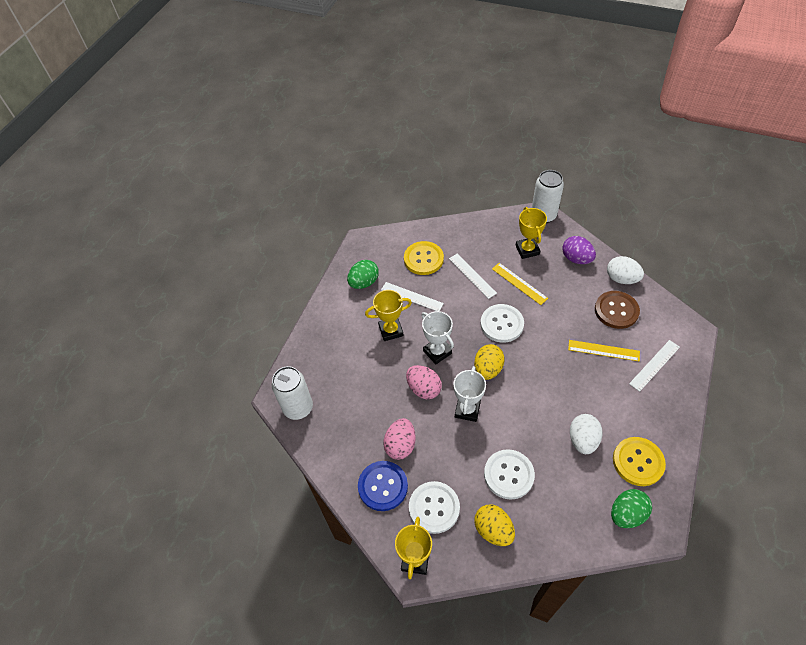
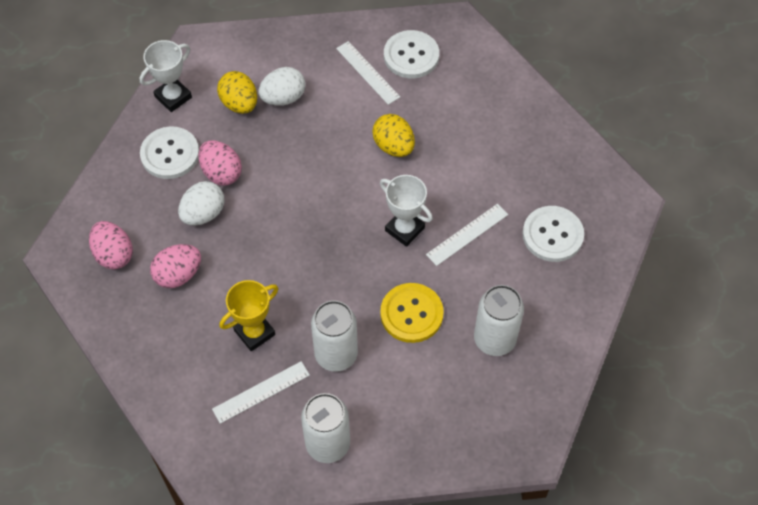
blue button: [358,461,408,511] = 1 -> none = 0
brown button: [595,291,640,329] = 1 -> none = 0
green egg: [347,260,379,289] [611,489,652,528] = 2 -> none = 0
pink egg: [383,418,416,460] [406,365,442,399] = 2 -> [89,221,133,270] [150,244,201,288] [198,140,242,185] = 3
purple egg: [562,236,596,264] = 1 -> none = 0
white can: [272,366,313,420] [532,170,564,223] = 2 -> [301,393,350,463] [311,300,358,372] [474,285,524,356] = 3
yellow button: [404,241,444,275] [613,437,666,486] = 2 -> [380,283,444,343] = 1
yellow ruler: [492,263,548,305] [568,340,640,361] = 2 -> none = 0
yellow trophy: [365,290,412,341] [395,517,432,579] [516,207,547,259] = 3 -> [220,280,278,352] = 1

